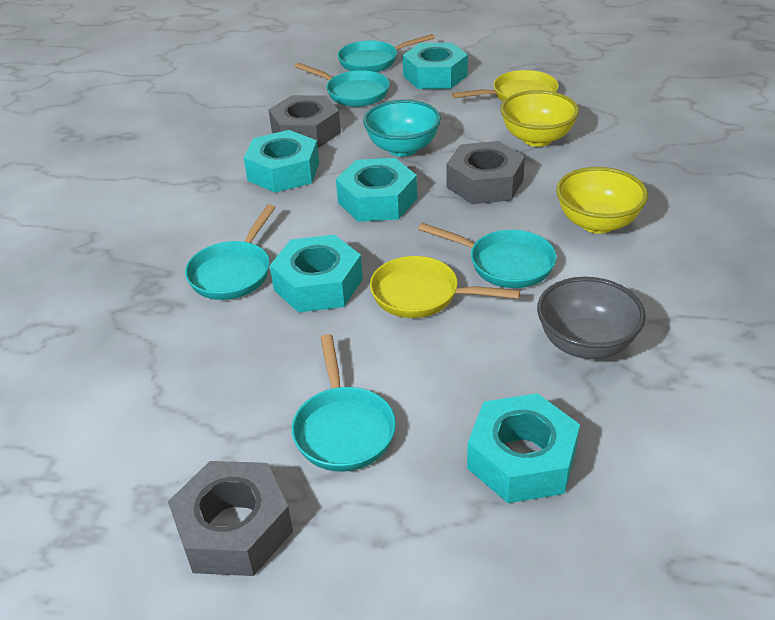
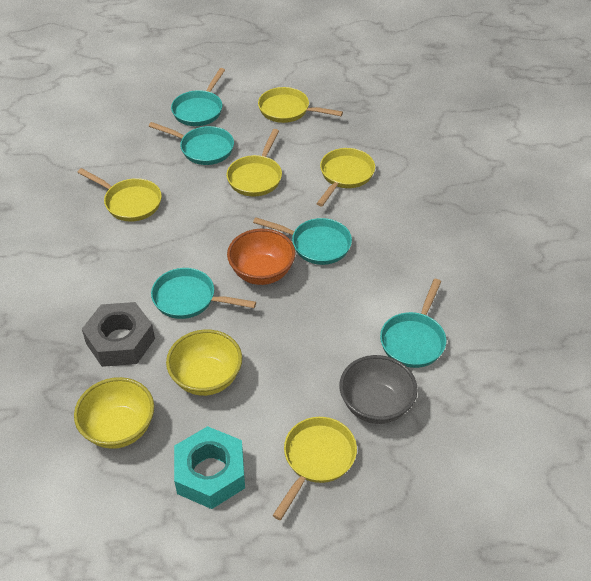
grey nut: [168,461,293,576] [269,95,341,148] [446,141,525,204] = 3 -> [82,302,155,367] = 1
orange bowl: none = 0 -> [227,229,295,285] = 1
turquoise bowl: [363,100,441,157] = 1 -> none = 0
turquoise nut: [244,130,319,193] [270,235,363,313] [336,158,417,222] [403,43,468,89] [467,393,580,503] = 5 -> [174,426,245,509] = 1
yellow pan: [370,256,520,318] [452,70,559,101] = 2 -> [77,168,162,222] [226,129,282,197] [258,87,343,123] [272,417,357,520] [316,148,375,207] = 5

